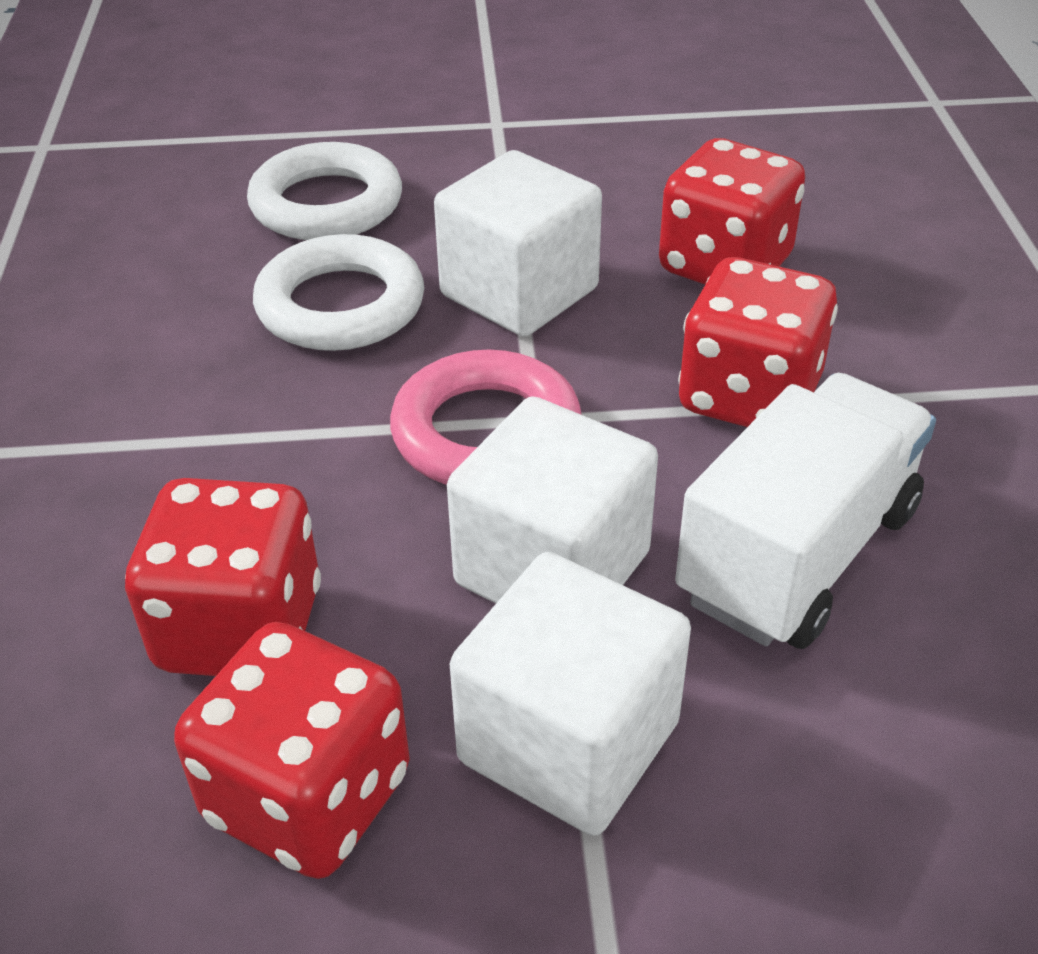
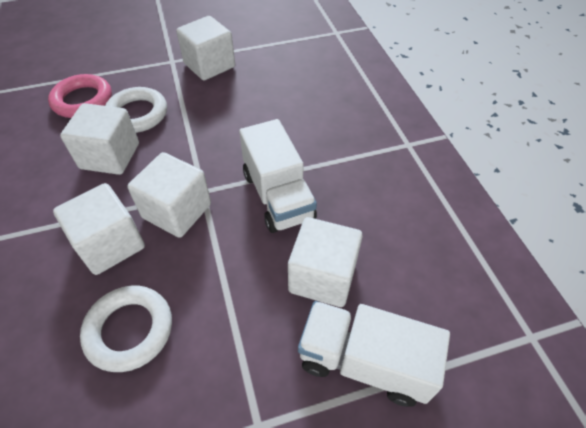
red dice: [125,478,321,676] [174,622,410,879] [659,138,805,285] [678,257,838,427] = 4 -> none = 0
white cube: [434,150,602,337] [447,396,658,603] [450,552,691,836] = 3 -> [53,183,145,275] [60,103,139,175] [127,152,211,238] [176,16,235,81] [288,217,363,307] = 5
white truck: [675,373,936,649] = 1 -> [239,119,317,233] [298,301,450,407] = 2

